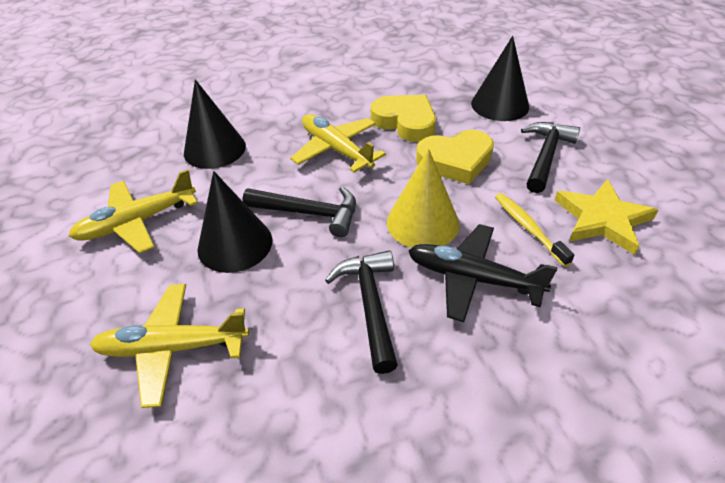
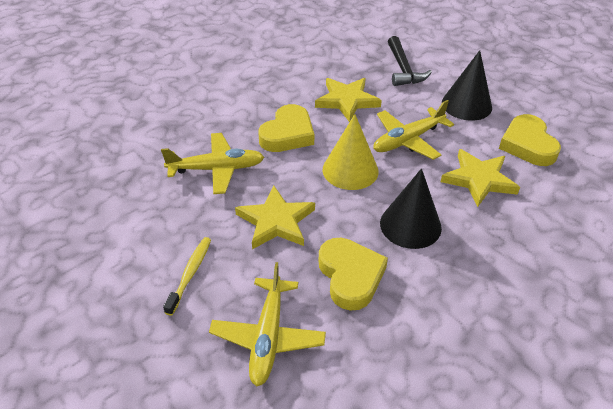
black cone: [184,79,246,169] [197,171,272,273] [471,36,529,121] = 3 -> [380,168,442,249] [442,50,492,121] = 2
black hammer: [243,186,356,237] [325,250,398,374] [521,122,580,193] = 3 -> [388,36,432,86] = 1
black plane: [408,224,558,322] = 1 -> none = 0
yellow heart: [371,95,436,142] [416,130,494,184] = 2 -> [258,104,314,152] [318,238,388,311] [499,114,561,166] = 3
yellow star: [554,179,658,255] = 1 -> [235,186,315,249] [315,78,382,122] [441,149,520,207] = 3

